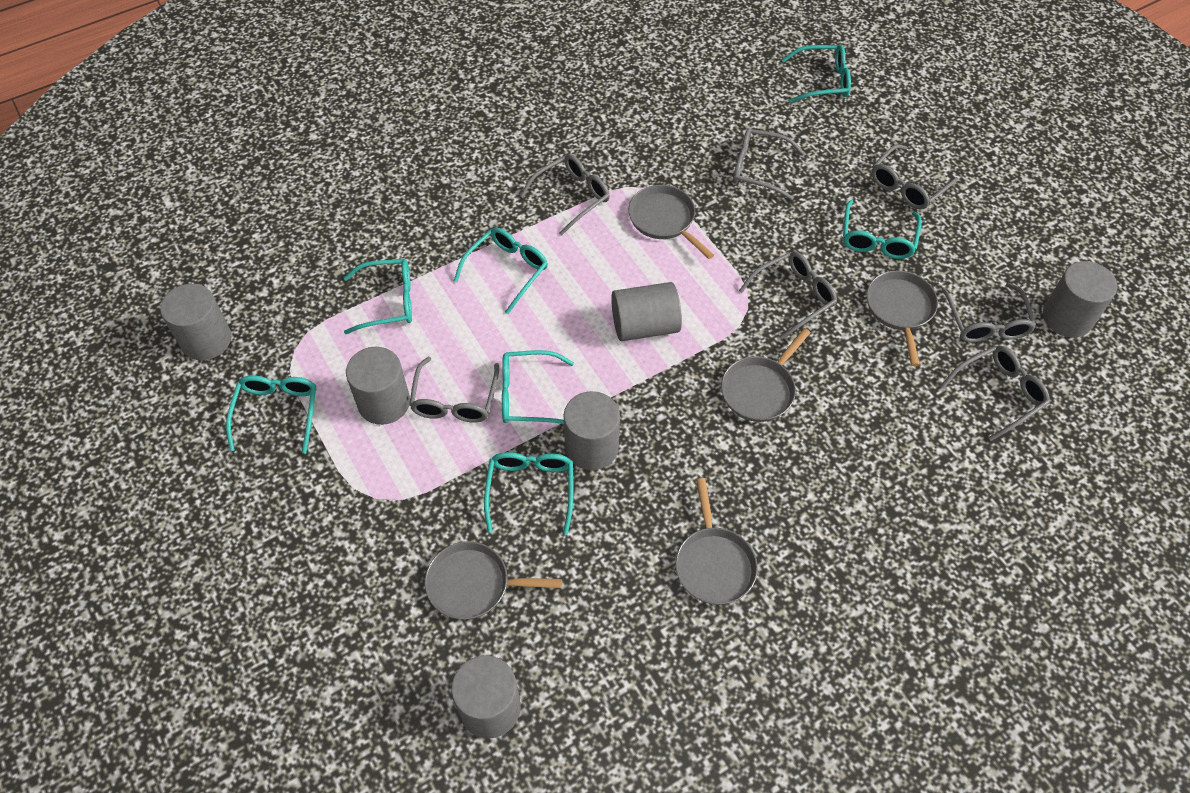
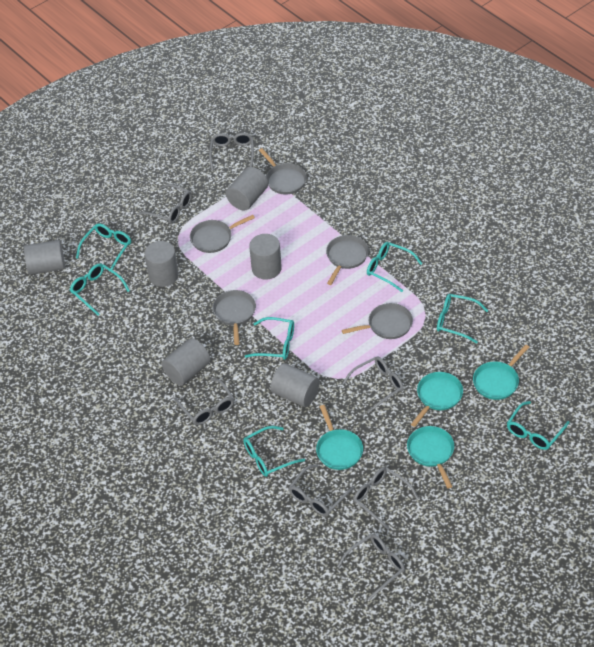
turquoise pan: none = 0 -> [316,405,363,470] [407,426,454,488] [411,372,463,427] [473,344,529,400] = 4

